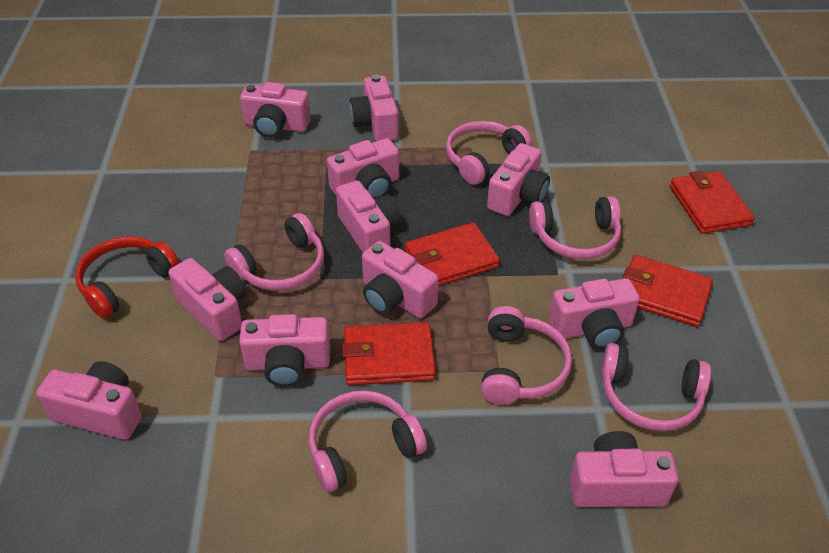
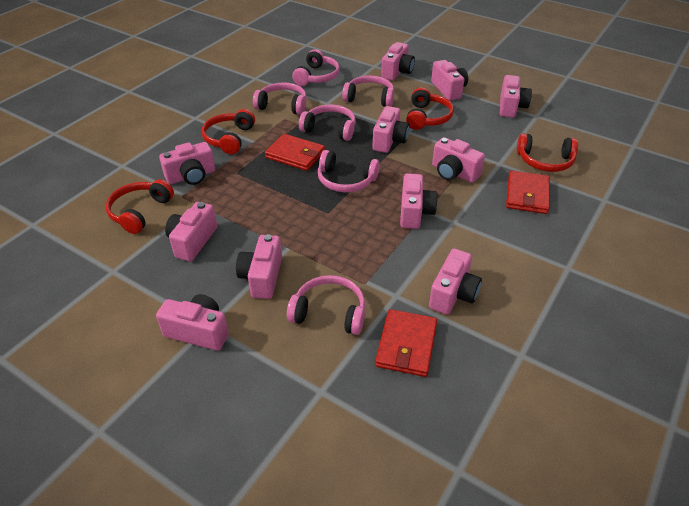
red headphones: [75,236,179,319] = 1 -> [106,179,174,234] [202,109,255,154] [406,87,454,130] [517,133,578,172] = 4
red wallet: [342,322,436,385] [405,222,500,286] [623,255,713,327] [670,171,755,234] = 4 -> [265,134,325,171] [375,309,437,377] [506,170,550,214] = 3

